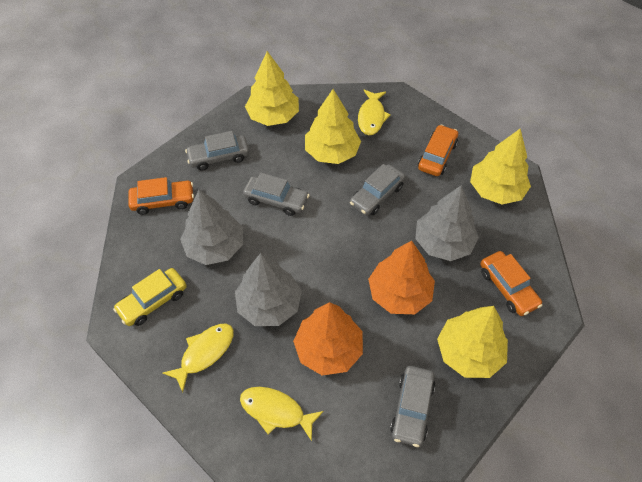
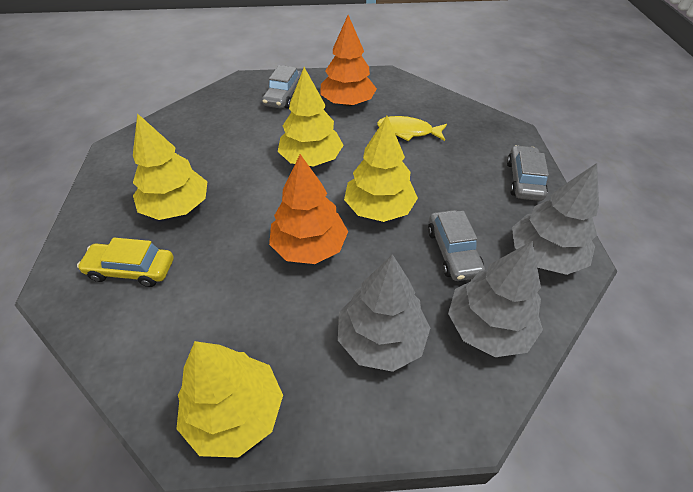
grey car: [185,131,249,171] [243,173,310,216] [350,164,405,216] [390,366,435,447] = 4 -> [262,65,301,109] [428,210,485,281] [507,145,549,201] = 3
orange car: [128,177,194,215] [418,125,458,176] [481,251,542,316] = 3 -> none = 0
yellow fish: [163,324,234,392] [240,387,324,441] [358,89,391,135] = 3 -> [377,116,447,141] = 1

